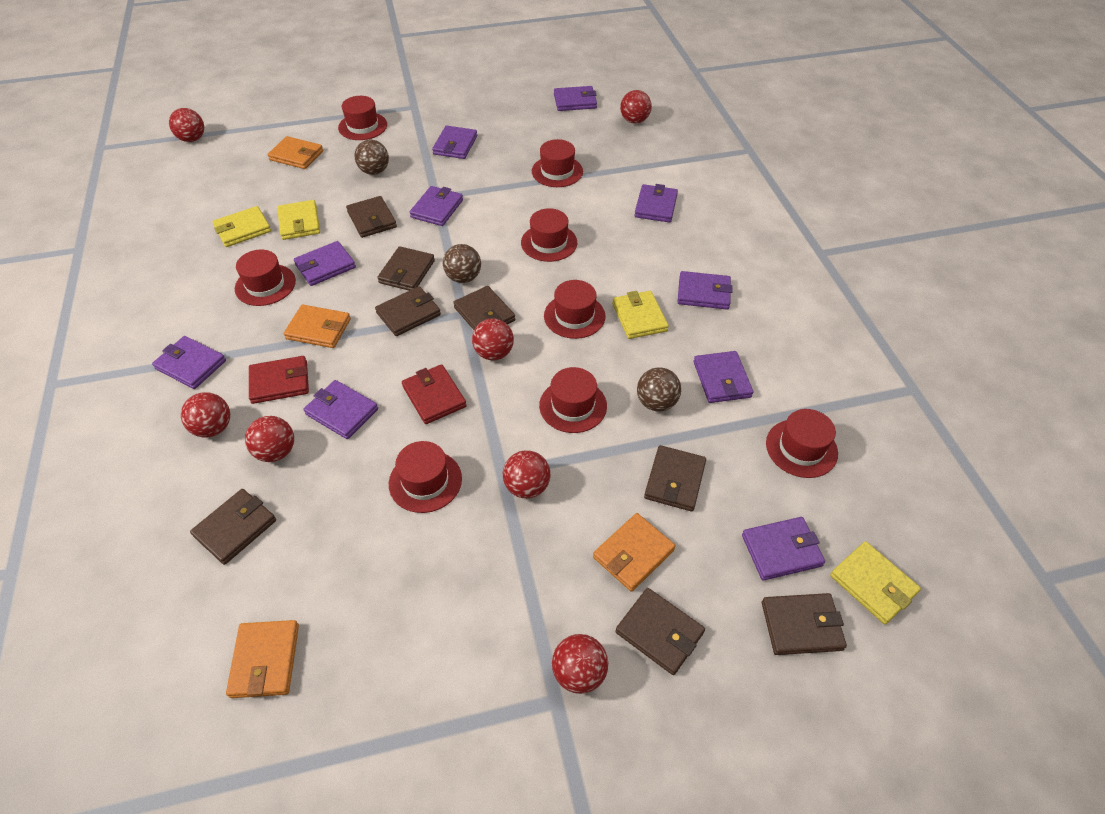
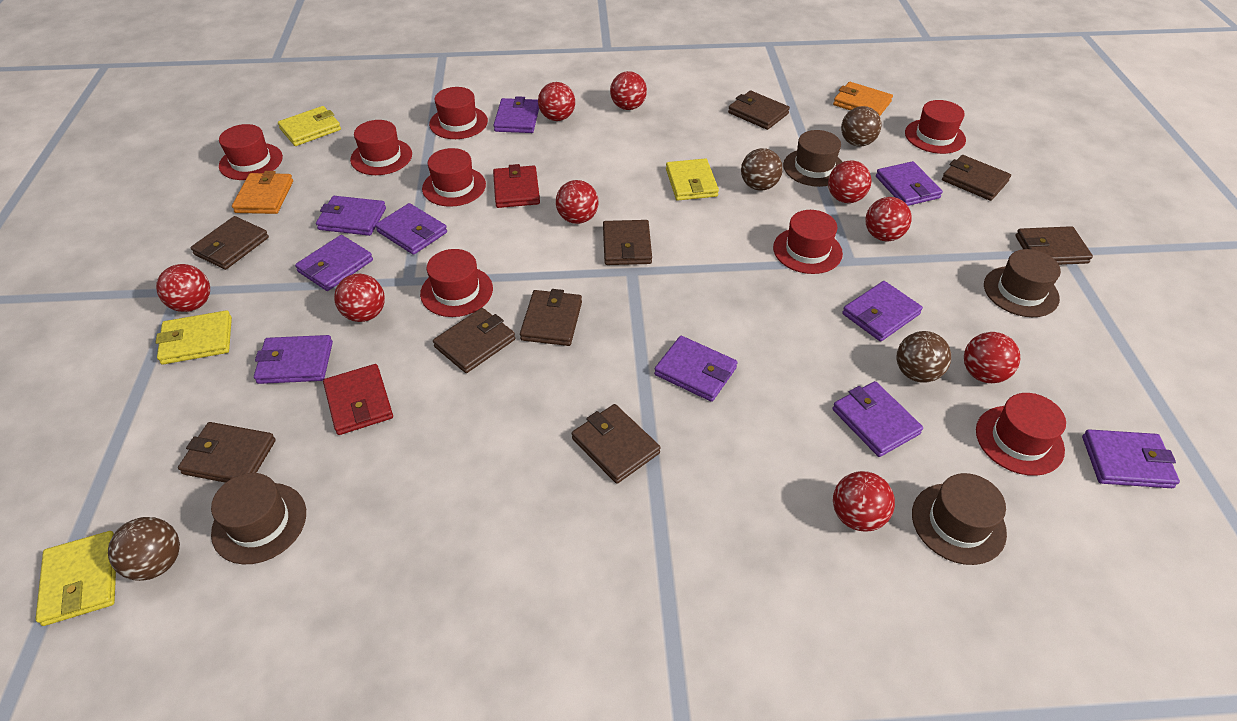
brown ball: [355,140,389,175] [443,244,481,283] [637,368,681,411] = 3 -> [108,517,180,581] [741,148,783,191] [841,106,882,146] [897,331,951,383] = 4
brown hat: none = 0 -> [211,473,306,564] [783,130,842,187] [912,473,1007,565] [984,249,1061,317] = 4
brown wallet: [190,489,276,565] [346,196,397,238] [375,286,441,336] [377,246,435,291] [453,286,515,330] [616,588,705,675] [644,445,706,512] [762,593,847,655] = 8 -> [178,422,276,483] [191,216,269,270] [433,308,515,373] [520,289,582,346] [572,404,661,484] [603,220,652,265] [728,91,790,130] [942,155,1011,201] [1015,226,1093,265] = 9
orange wallet: [226,620,299,698] [268,136,323,169] [284,305,351,348] [593,513,675,592] = 4 -> [232,171,293,214] [833,82,893,116] = 2
red ball: [169,108,204,142] [181,392,230,438] [245,416,294,462] [472,318,514,360] [503,450,551,498] [552,634,608,694] [620,90,652,123] = 7 -> [156,264,210,312] [334,274,385,322] [538,82,575,121] [556,180,598,224] [610,71,647,110] [828,161,871,203] [833,471,895,532] [866,197,912,241] [964,332,1020,383] = 9

